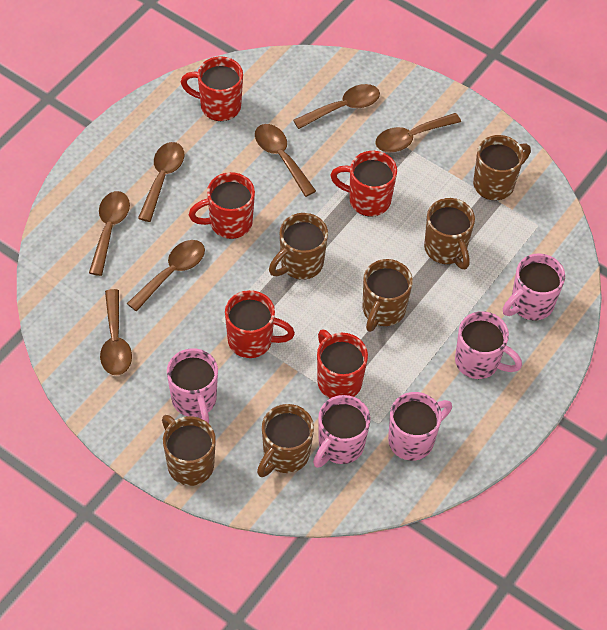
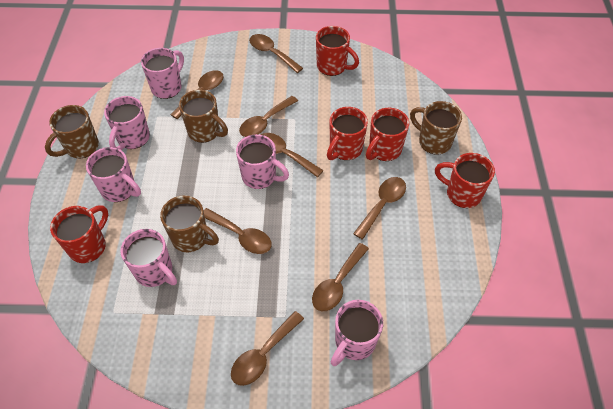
brown mug: [162,415,216,486] [257,404,314,477] [269,213,328,280] [362,259,413,332] [424,198,475,269] [473,135,531,201] = 6 -> [45,105,99,158] [160,195,219,252] [179,90,228,143] [410,101,462,155] = 4
brown spoon: [89,191,130,276] [100,289,132,375] [127,240,205,311] [138,142,184,222] [255,124,316,197] [293,84,380,129] [375,113,461,152] = 7 -> [171,70,224,119] [203,208,272,254] [231,311,304,386] [239,96,298,137] [249,34,303,73] [261,133,324,177] [312,243,369,311] [353,177,406,240] = 8
pink mug: [167,348,218,424] [313,395,370,468] [388,392,452,461] [455,311,522,379] [503,253,565,320] = 5 -> [86,147,141,202] [104,96,150,150] [120,229,177,287] [141,48,184,99] [236,134,289,189] [331,300,383,366] = 6

